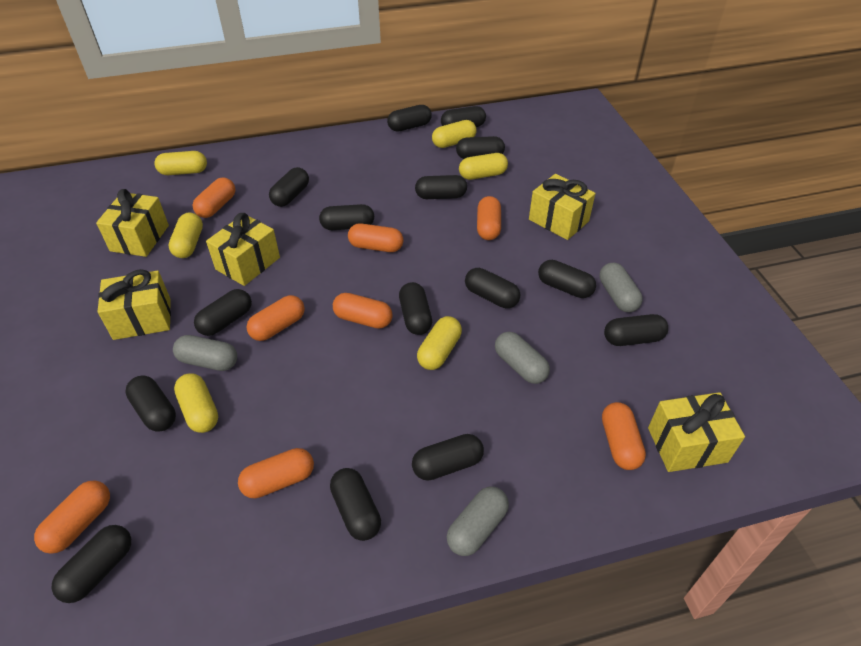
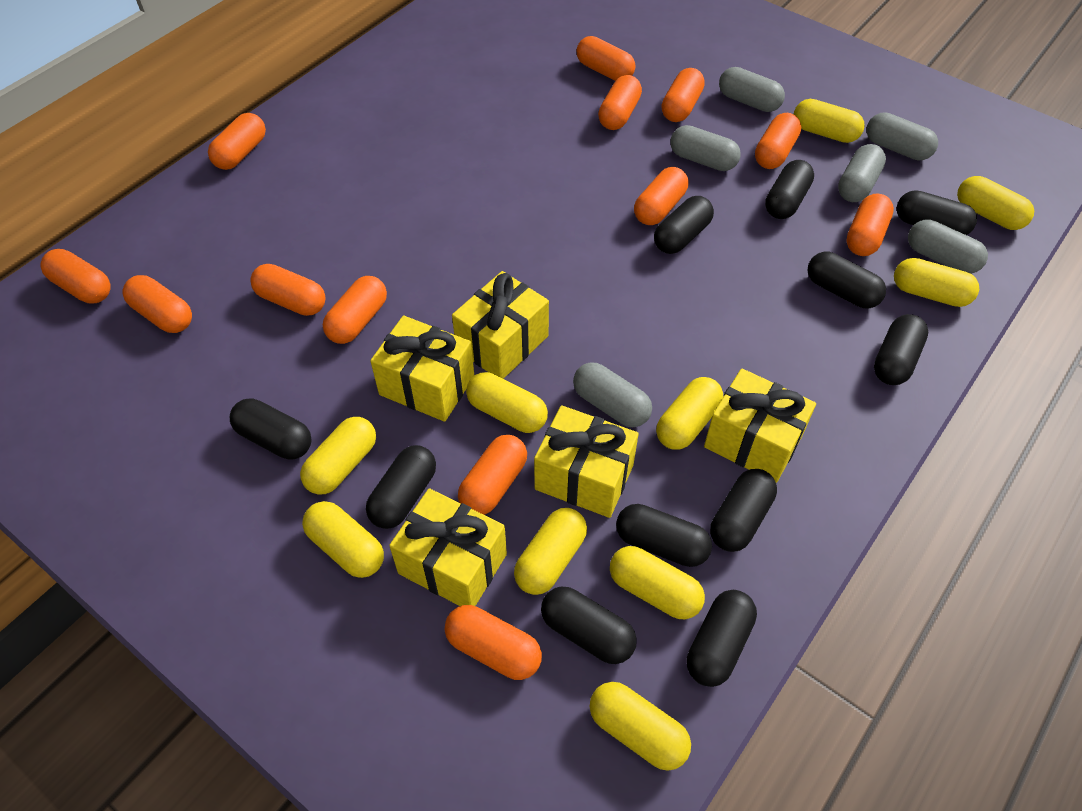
black capsule: [52,525,131,603] [125,376,176,432] [194,289,252,336] [269,167,309,207] [319,204,374,230] [330,468,381,541] [387,105,432,132] [399,282,432,335] [412,434,484,480] [415,175,467,199] [441,106,486,127] [456,136,505,159] [465,268,520,308] [538,260,596,298] [604,314,668,346] = 15 -> [230,398,312,460] [366,445,436,529] [541,587,637,664] [616,504,712,567] [654,196,714,254] [687,590,757,687] [710,469,777,552] [765,160,814,219] [808,252,886,308] [874,314,928,385] [897,190,977,235] = 11
grey capsule: [173,335,237,371] [447,487,509,556] [495,332,550,384] [599,263,643,312] = 4 -> [573,362,652,427] [671,125,741,171] [719,67,785,112] [838,144,886,202] [866,112,938,160] [908,219,988,274] = 6
orange capsule: [34,480,110,554] [193,177,235,218] [238,448,314,498] [247,295,305,341] [333,293,393,329] [348,223,403,252] [477,196,501,240] [602,402,646,470] = 8 -> [41,249,111,303] [122,275,192,333] [208,113,266,170] [250,264,326,316] [323,276,387,344] [445,605,542,680] [458,435,527,515] [577,36,635,81] [598,75,642,130] [634,167,688,225] [661,68,705,122] [755,113,801,169] [846,194,894,256] = 13
yellow capsule: [154,151,207,175] [168,213,203,258] [174,373,218,433] [417,316,462,370] [432,120,477,148] [459,153,508,180] = 6 -> [300,417,376,494] [302,501,384,578] [466,372,548,433] [514,508,587,595] [589,682,691,771] [610,546,705,619] [656,377,723,450] [794,99,865,143] [894,258,979,307] [957,176,1034,230] = 10

